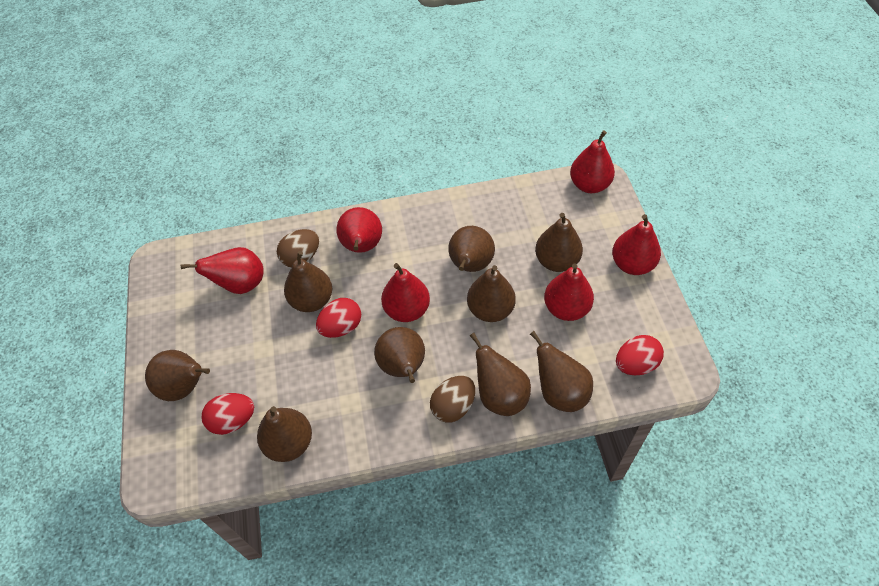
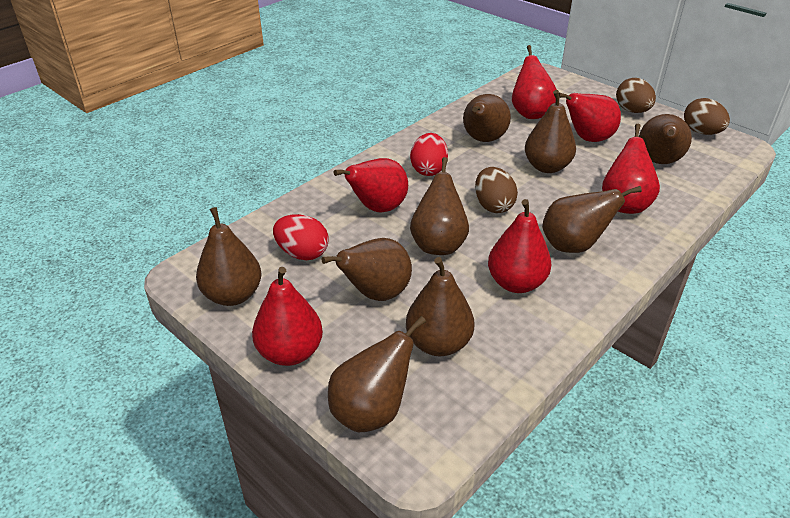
brown egg: [277,229,319,267] [430,376,475,423] = 2 -> [475,167,518,213] [616,78,656,113] [684,98,730,135] = 3
red egg: [202,393,254,435] [316,298,361,338] [616,335,664,375] = 3 -> [273,214,329,260] [410,133,448,176] = 2

